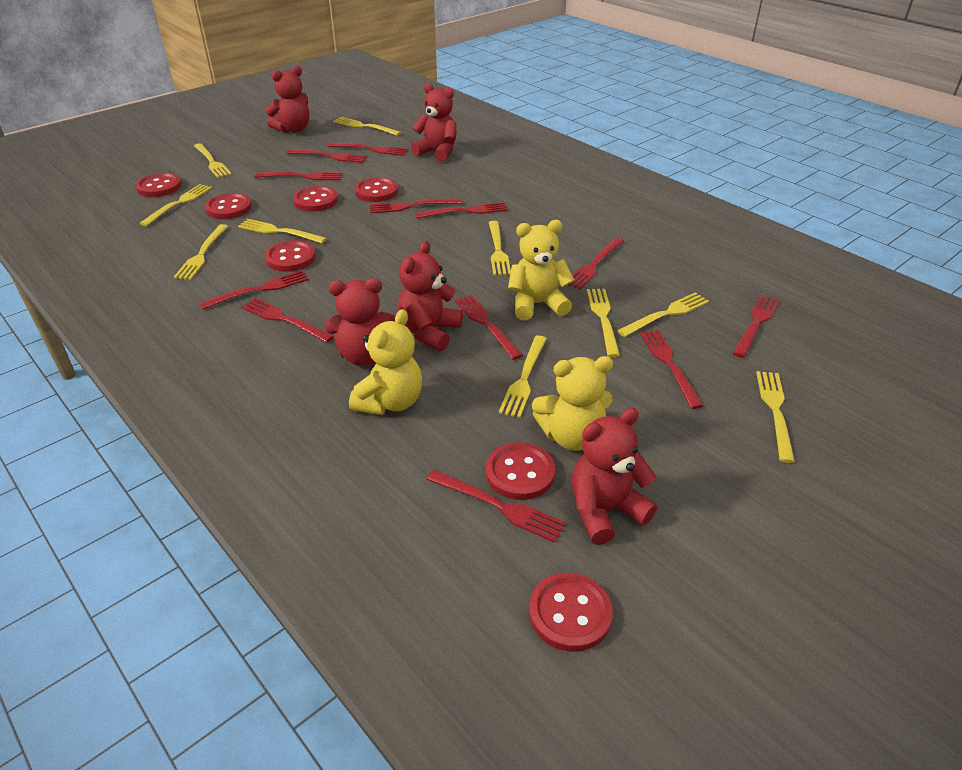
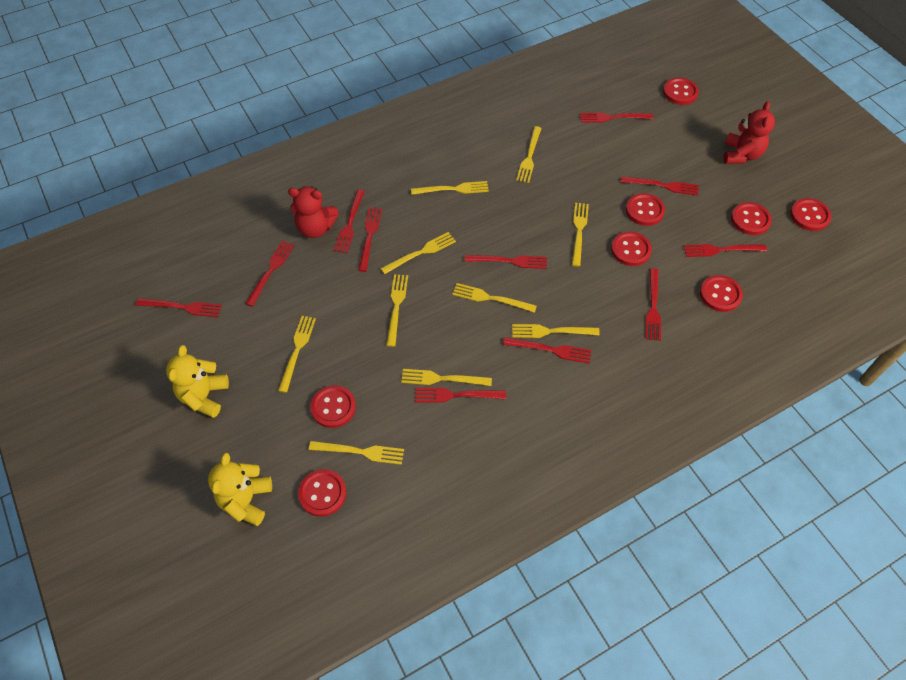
red button: [135,173,181,197] [205,193,252,219] [265,240,316,272] [293,186,338,211] [354,177,398,202] [486,443,555,500] [529,573,613,652] = 7 -> [298,469,346,517] [310,385,356,428] [611,231,652,266] [626,193,665,226] [663,78,699,105] [700,275,743,312] [731,202,772,235] [790,198,831,231] = 8
red fork: [199,270,309,309] [241,298,333,343] [255,171,342,180] [286,149,367,163] [328,142,408,156] [370,198,462,213] [415,202,508,218] [427,470,566,543] [455,295,523,360] [569,238,624,289] [640,330,703,409] [733,295,780,358] = 12 -> [136,298,222,318] [245,241,295,307] [334,190,365,253] [358,207,382,272] [415,388,506,403] [465,255,547,269] [503,337,591,364] [580,113,653,123] [621,176,698,196] [646,268,661,341] [684,244,767,257] = 11
red teddy bear: [266,66,309,133] [325,278,395,366] [398,241,463,351] [411,83,457,162] [572,408,657,545] = 5 -> [288,186,339,238] [724,101,775,164] = 2
yellow teddy bear: [349,309,422,415] [508,220,574,320] [532,356,613,451] = 3 -> [166,345,229,418] [208,453,272,526] = 2

